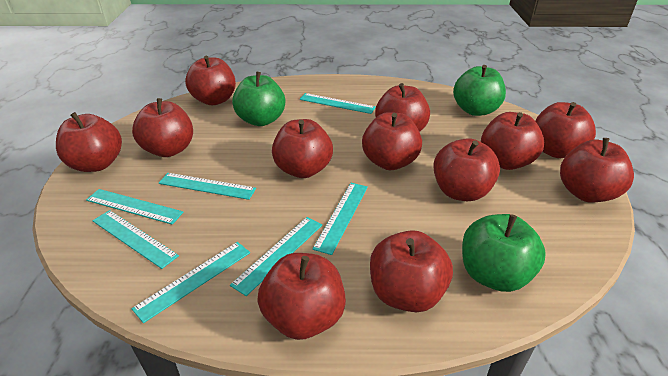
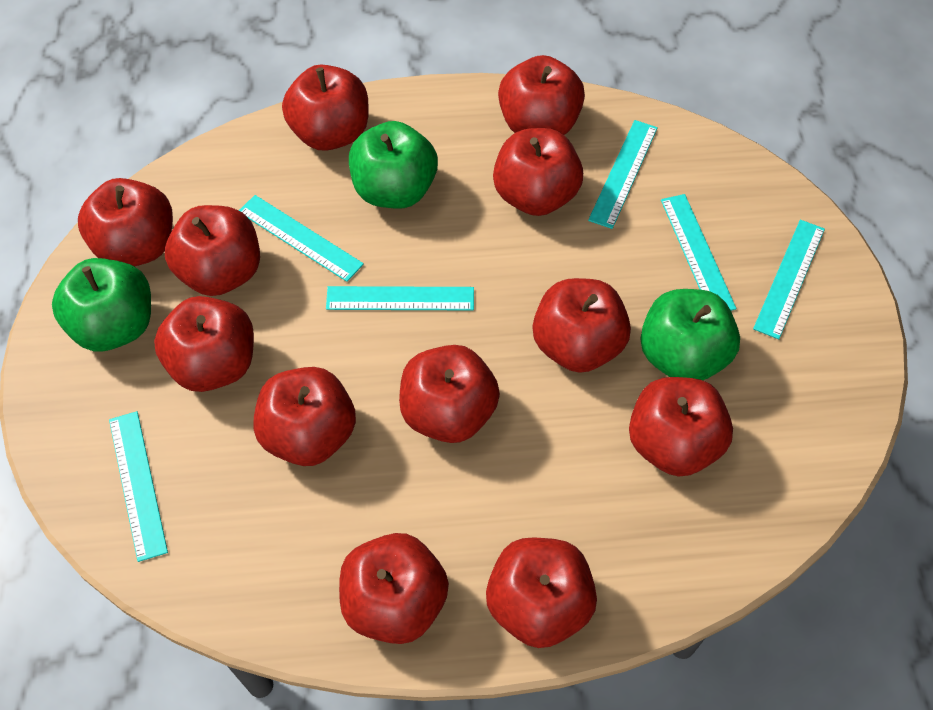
turquoise ruler: [86,189,184,225] [92,210,179,269] [132,242,250,323] [159,173,256,200] [230,217,322,296] [299,93,376,114] [313,183,368,255] = 7 -> [109,411,168,562] [239,195,364,282] [326,286,474,310] [588,120,658,229] [661,194,736,311] [753,220,825,339] = 6

